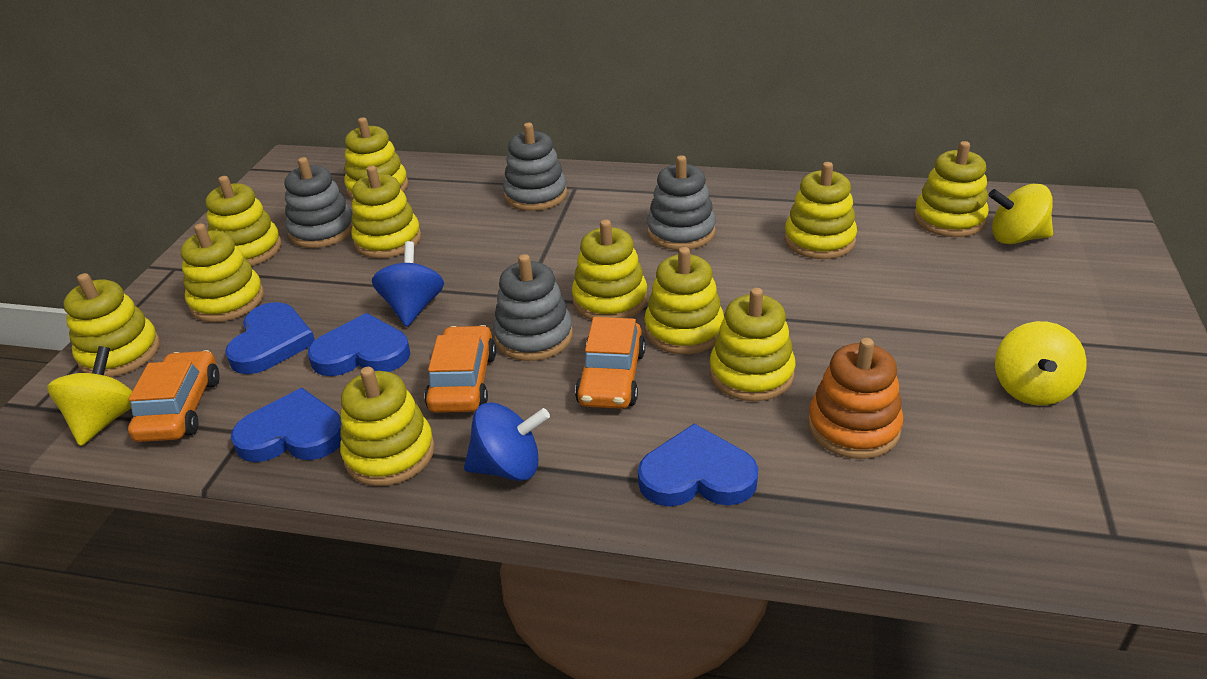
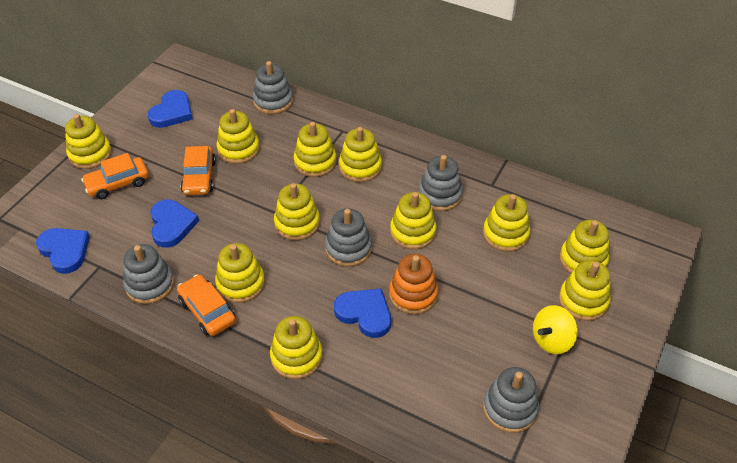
blue spinning top: [372,241,444,327] [464,402,550,481] = 2 -> none = 0
grey stacking toy: [285,157,353,248] [493,254,573,361] [503,123,567,211] [647,155,716,250] = 4 -> [123,244,174,304] [253,61,293,114] [325,209,372,267] [418,155,463,211] [483,367,539,433] = 5
yellow spinning top: [47,346,132,446] [989,184,1053,244] [995,321,1087,405] = 3 -> [533,305,578,354] = 1

